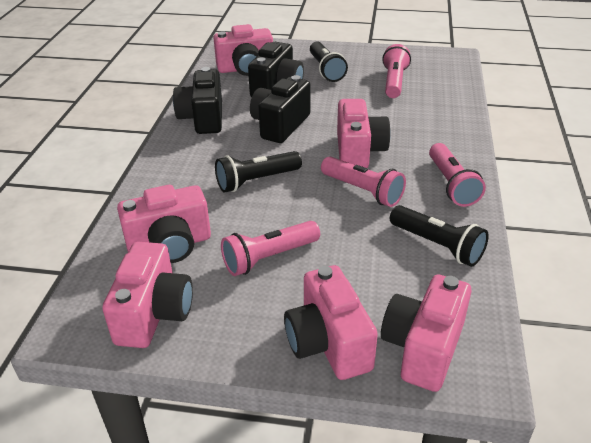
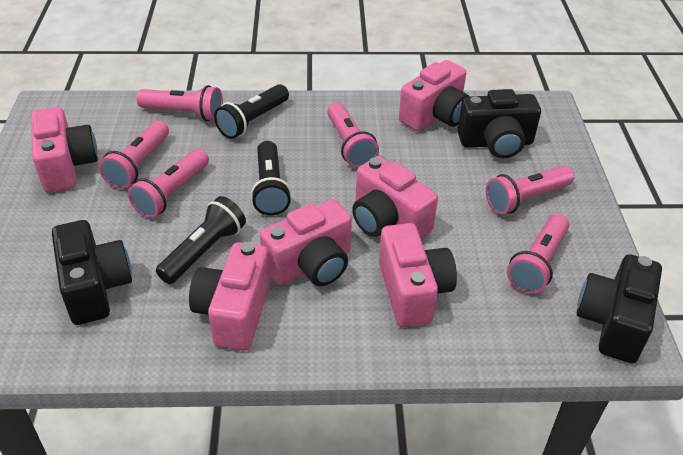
pink flashlight: [221,221,320,276] [321,157,406,207] [382,44,411,98] [429,143,486,207] = 4 -> [98,121,169,189] [128,149,209,218] [137,85,223,121] [327,103,379,168] [486,166,574,214] [507,214,570,293] = 6

